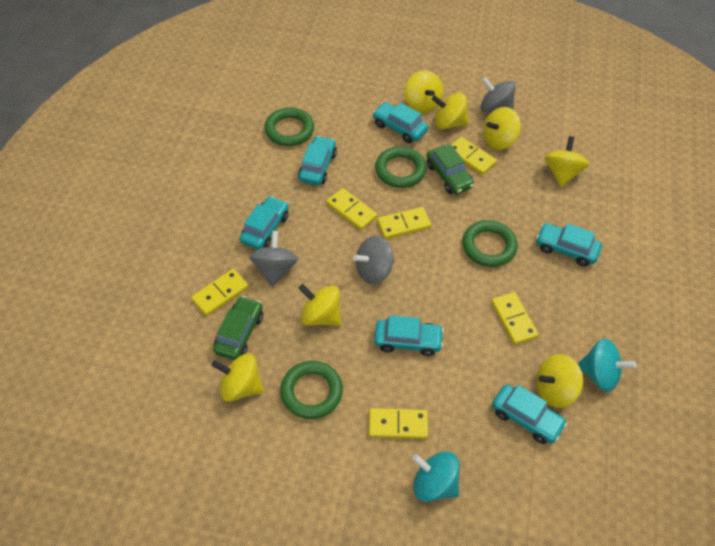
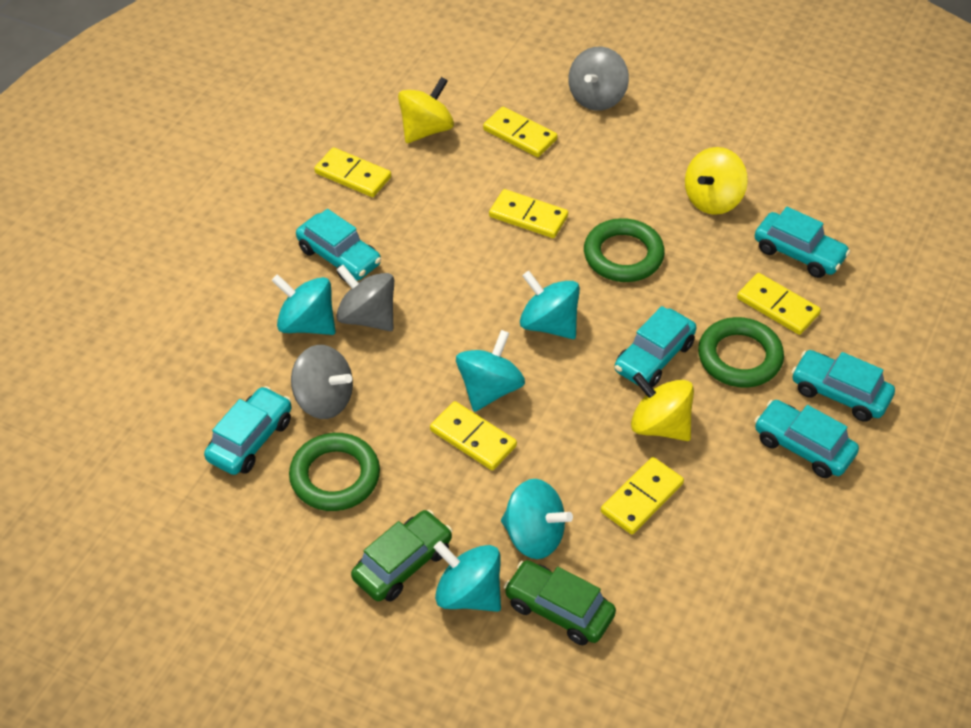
green ring: [264,107,314,146] [280,361,343,419] [375,146,427,188] [462,220,518,267] = 4 -> [289,433,380,511] [584,218,665,282] [698,317,784,388] = 3
turquoise spinning top: [412,451,460,502] [578,338,636,392] = 2 -> [271,274,336,335] [434,541,501,612] [456,330,525,412] [501,479,573,559] [520,271,580,339] = 5
yellow spinning top: [212,353,264,402] [298,284,341,326] [405,71,443,113] [432,92,469,129] [483,107,521,150] [536,354,583,408] [544,136,589,187] = 7 -> [398,77,454,143] [631,372,694,441] [685,147,748,215] = 3

